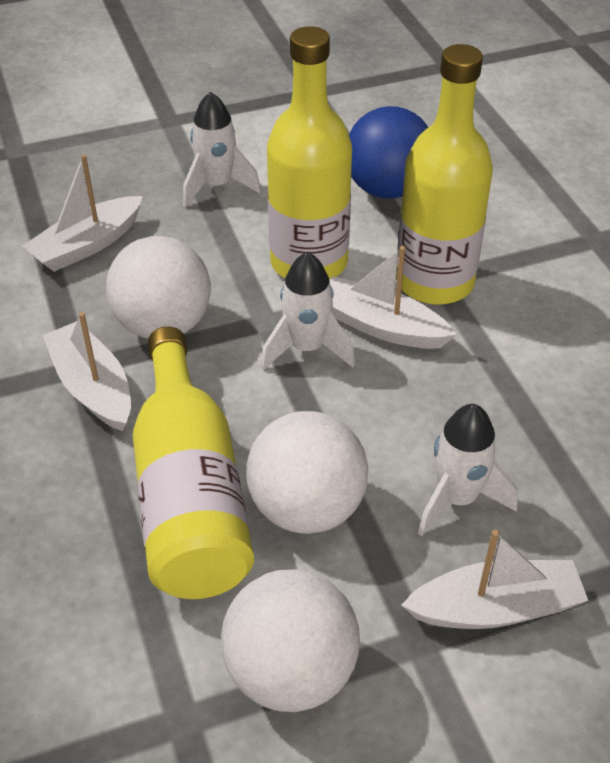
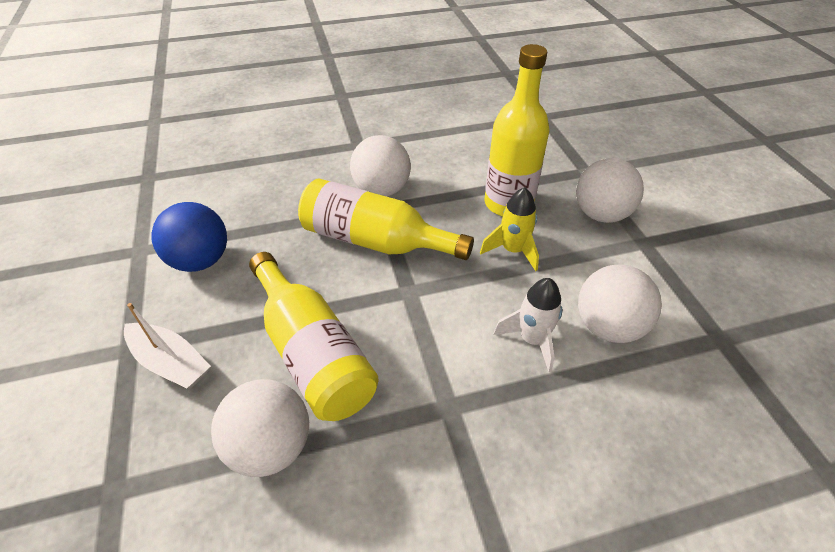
white ball: [106,236,211,339] [221,569,360,712] [246,411,368,534] = 3 -> [211,379,309,477] [350,135,411,196] [576,158,644,223] [578,265,662,343] = 4
white boat: [23,155,143,272] [42,312,131,431] [329,246,457,349] [402,530,589,629] = 4 -> [124,303,211,389] = 1
white rocket: [183,92,261,207] [261,252,355,370] [418,404,518,536] = 3 -> [494,278,563,372] = 1
yellow rocket: none = 0 -> [480,187,539,271] = 1

